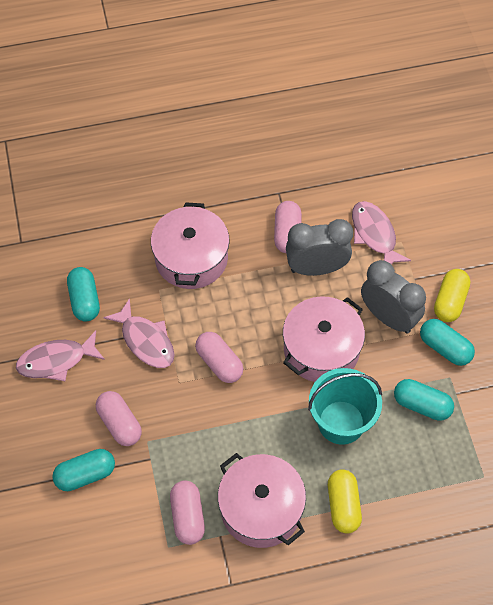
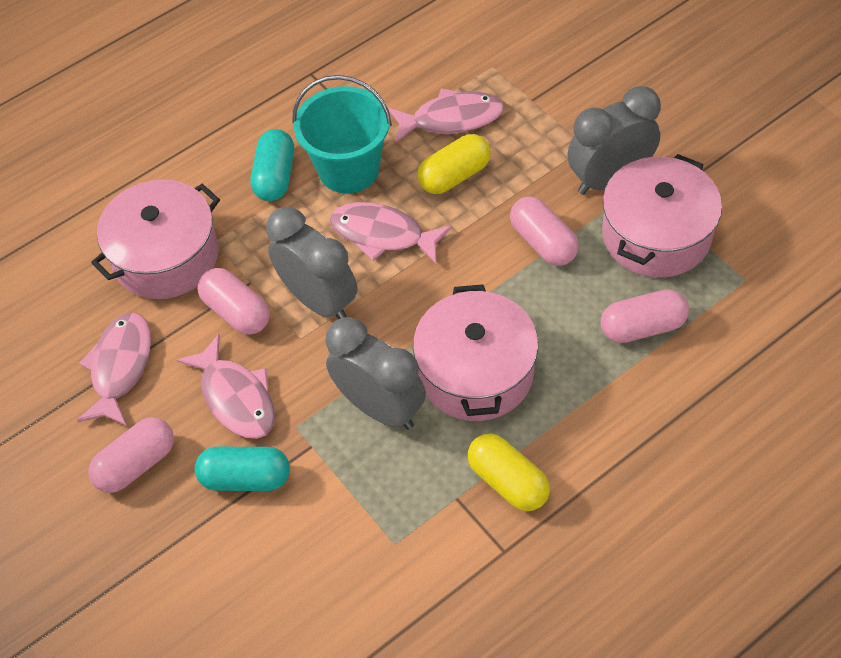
grey clock: [286,219,353,276] [361,260,426,334] = 2 -> [266,207,358,319] [325,317,426,430] [567,86,661,195] = 3
pink fish: [16,331,105,381] [103,298,175,368] [352,201,411,264] = 3 -> [77,312,151,426] [177,334,275,439] [330,202,452,264] [388,88,504,143] = 4
turquoise capsule: [52,449,115,491] [67,267,100,321] [394,379,454,421] [420,319,475,366] = 4 -> [195,447,290,491] [251,129,294,201] = 2

